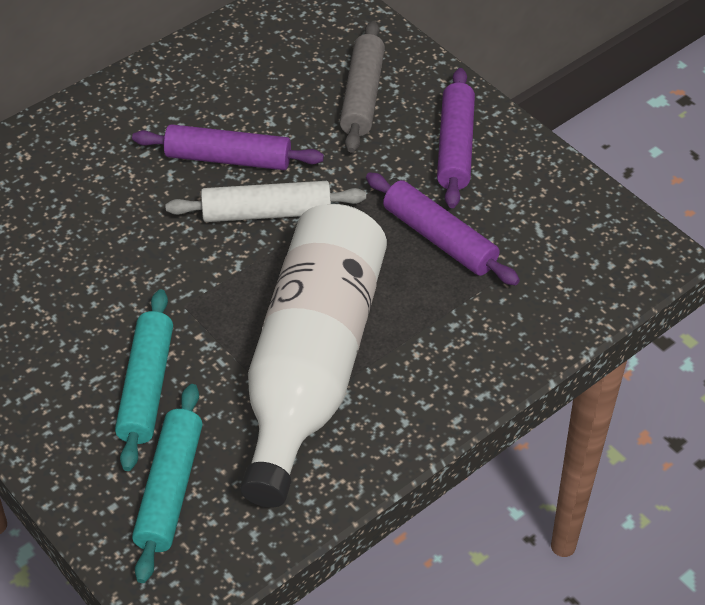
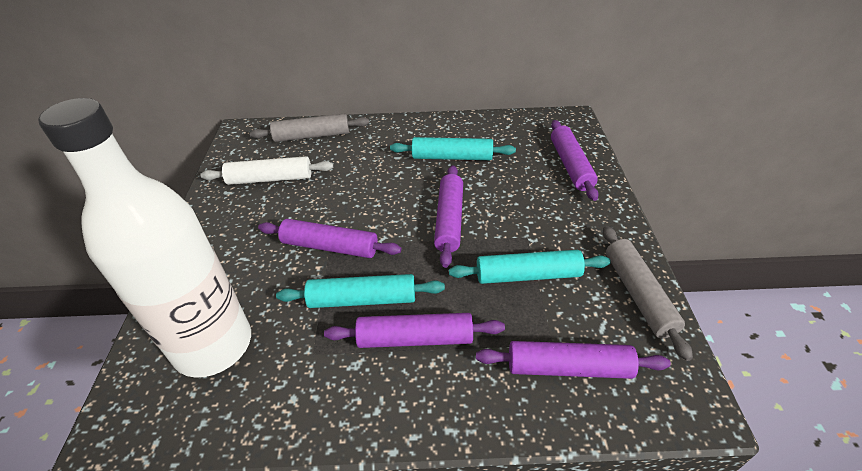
grey rolling pin: [340,21,385,153] = 1 -> [250,114,369,142] [603,226,693,361] = 2
purple rolling pin: [132,124,324,170] [366,172,520,285] [437,68,475,208] = 3 -> [258,219,401,258] [324,313,505,348] [434,165,463,268] [476,341,671,379] [551,120,599,201] = 5
turquoise rolling pin: [115,289,173,471] [132,384,203,583] = 2 -> [276,274,445,308] [390,137,516,160] [449,250,611,284] = 3

